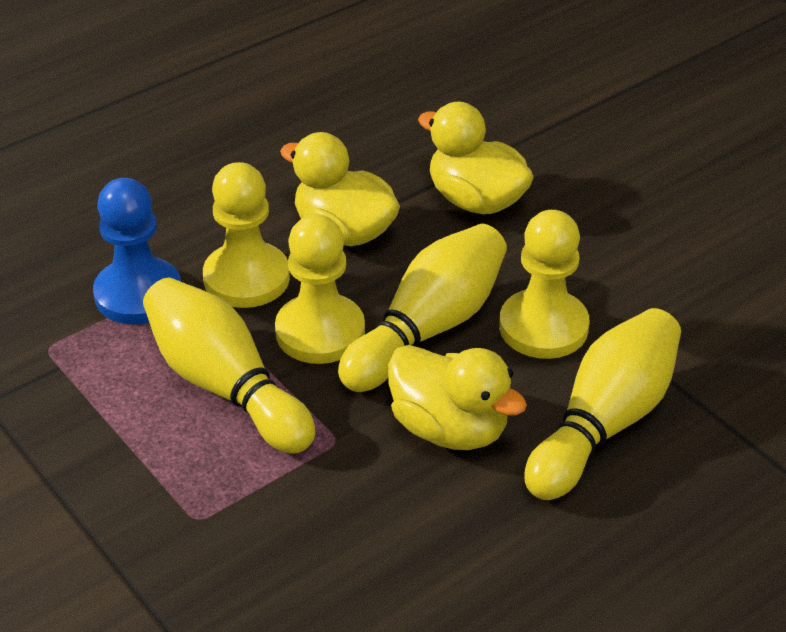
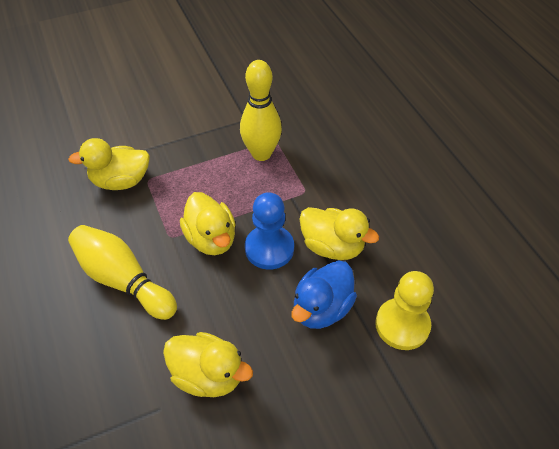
blue duck: none = 0 -> [292,260,357,329] = 1
yellow bowling pin: [143,278,315,454] [338,224,507,392] [524,308,681,500] = 3 -> [68,225,177,320] [240,60,282,161] = 2
yellow duck: [280,132,400,246] [388,345,527,450] [418,102,534,215] = 3 -> [68,138,150,190] [163,332,253,397] [180,192,236,255] [299,207,379,260] = 4
yellow pawn: [203,162,290,308] [275,214,365,364] [499,210,590,359] = 3 -> [375,271,434,350] = 1

